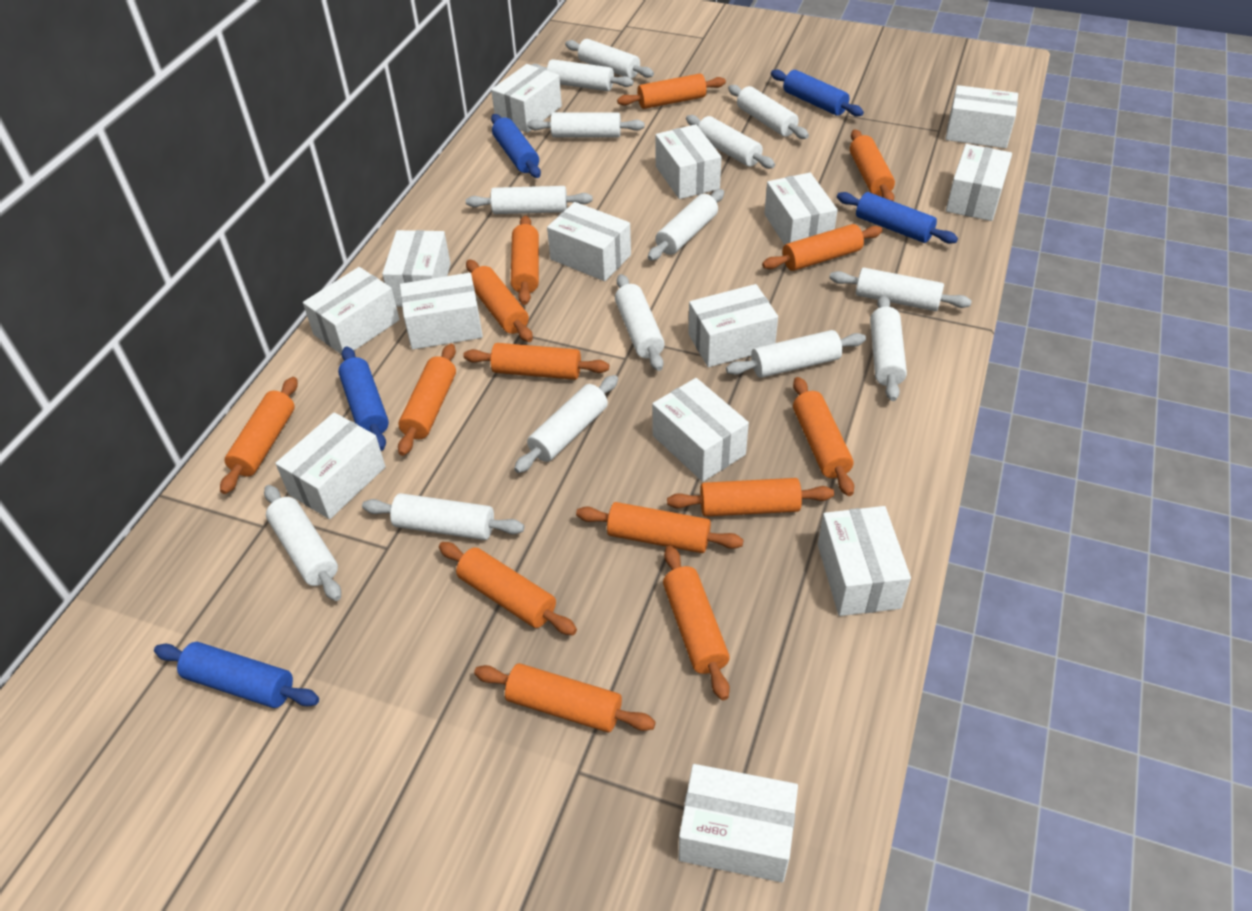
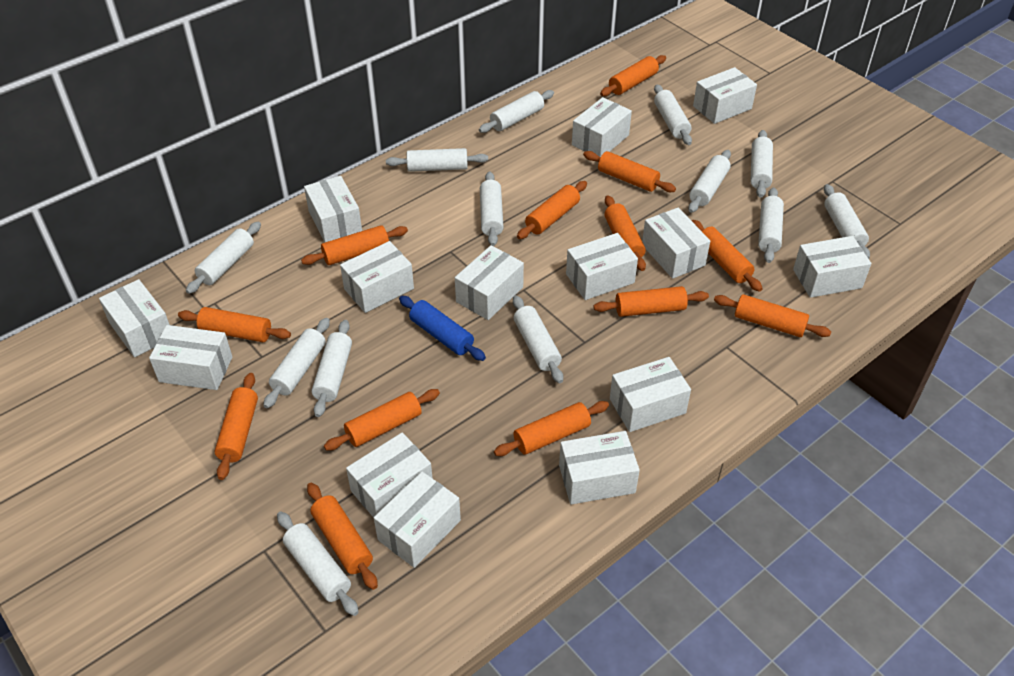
blue rolling pin: [154,642,319,708] [338,346,389,451] [491,114,541,178] [771,69,864,116] [837,192,958,244] = 5 -> [399,296,486,361] = 1
orange rolling pin: [220,377,298,494] [398,344,456,456] [439,542,577,635] [463,343,609,380] [466,259,533,342] [474,663,656,732] [511,215,539,305] [576,502,744,553] [617,74,726,109] [663,546,730,700] [667,478,834,517] [762,224,883,271] [793,377,854,496] [850,129,895,201] = 14 -> [178,307,291,342] [214,373,258,480] [301,225,408,265] [307,483,378,590] [324,389,440,451] [494,401,609,456] [517,181,587,239] [583,151,676,192] [594,286,709,317] [600,55,666,96] [604,195,646,271] [692,220,763,292] [714,294,831,337] = 13
white rolling pin: [264,485,341,601] [362,493,524,540] [466,186,593,214] [514,375,618,473] [527,112,644,138] [531,59,634,91] [565,39,654,79] [615,274,665,371] [648,189,724,261] [686,115,775,169] [726,330,866,378] [728,85,809,139] [830,268,972,311] [870,295,907,401] = 14 -> [186,222,261,294] [263,318,330,408] [277,512,359,616] [312,320,352,417] [386,148,488,172] [479,90,554,133] [480,172,504,246] [513,296,563,383] [654,85,692,145] [688,150,731,213] [750,130,773,198] [758,188,784,263] [824,184,870,259] = 13

